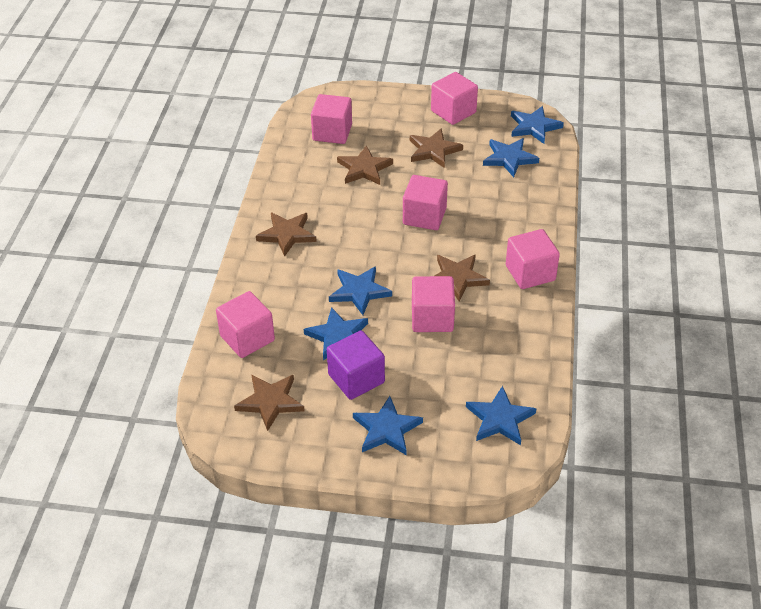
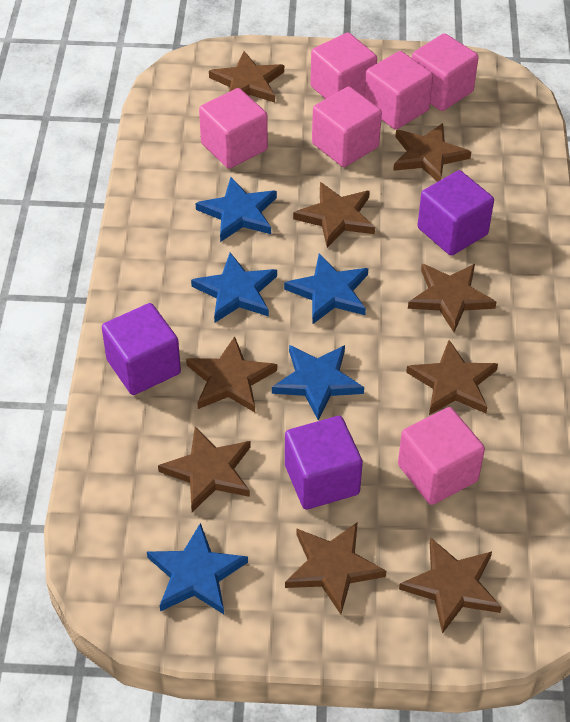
blue star: [304,307,368,361] [329,266,392,315] [353,396,423,455] [466,386,536,445] [483,138,539,177] [511,106,564,144] = 6 -> [147,523,248,614] [191,253,277,323] [196,177,277,242] [272,345,364,420] [284,253,368,325] = 5
brown star: [234,374,305,431] [256,212,317,257] [337,145,393,185] [410,128,463,168] [435,255,490,302] = 5 -> [158,427,251,512] [186,336,277,412] [209,51,284,103] [285,522,386,615] [293,182,375,248] [393,123,471,182] [399,538,502,634] [406,340,498,415] [408,264,496,332] = 9
purple cube: [327,331,385,400] = 1 -> [102,303,181,395] [285,416,363,510] [417,170,494,256] = 3

